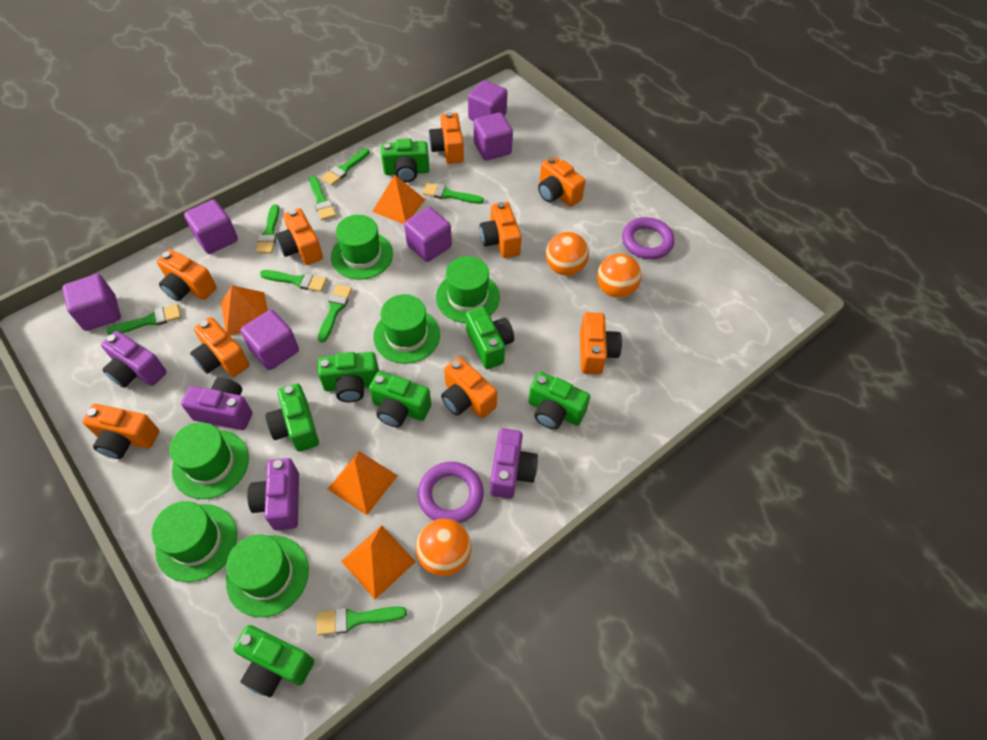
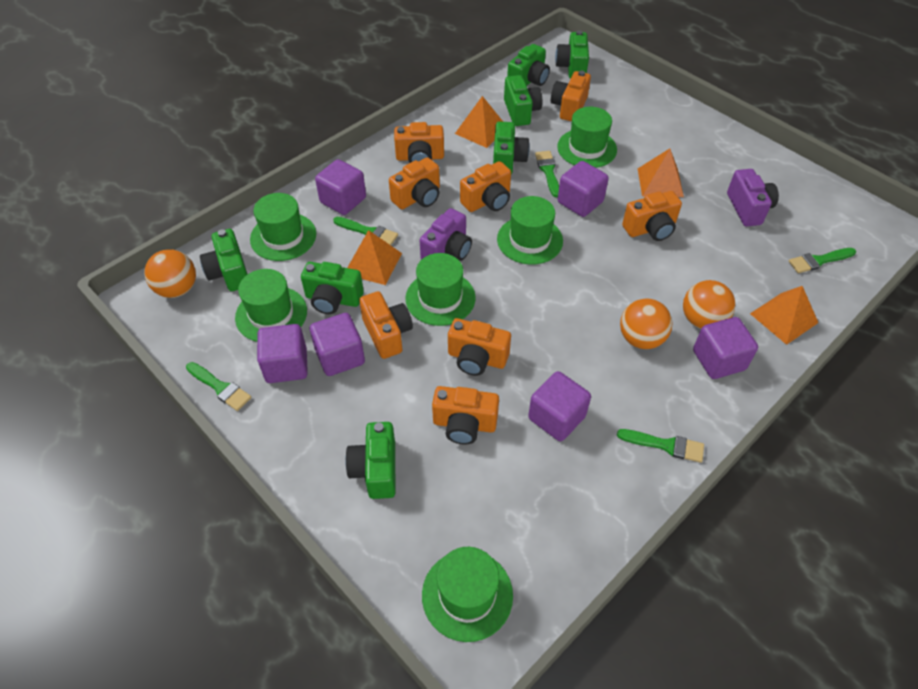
green brush: [107,304,181,335] [256,204,279,254] [260,270,327,292] [309,175,336,220] [317,607,407,635] [318,284,352,343] [321,148,370,186] [422,183,484,204] = 8 -> [186,362,252,411] [333,217,398,245] [535,151,559,197] [617,429,704,463] [789,248,856,273] = 5
orange camera: [82,404,159,459] [157,249,217,301] [190,317,250,377] [275,208,323,265] [429,112,464,164] [441,357,497,419] [479,202,522,258] [538,156,586,207] [580,312,622,374] = 9 -> [359,291,413,359] [389,157,440,209] [394,122,444,163] [432,386,499,445] [448,318,511,376] [460,161,511,212] [551,71,591,121] [622,191,682,241] = 8
purple camera: [101,331,167,388] [181,377,252,430] [247,458,299,531] [490,428,538,499] = 4 -> [420,208,472,261] [727,169,779,227] = 2
purple ring: [418,462,484,523] [622,217,675,259] = 2 -> none = 0

